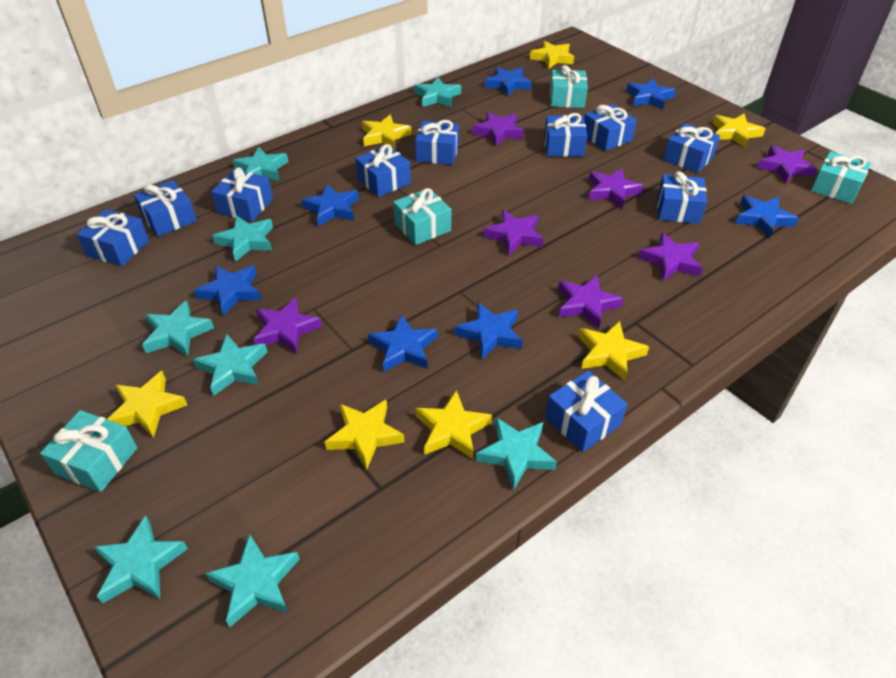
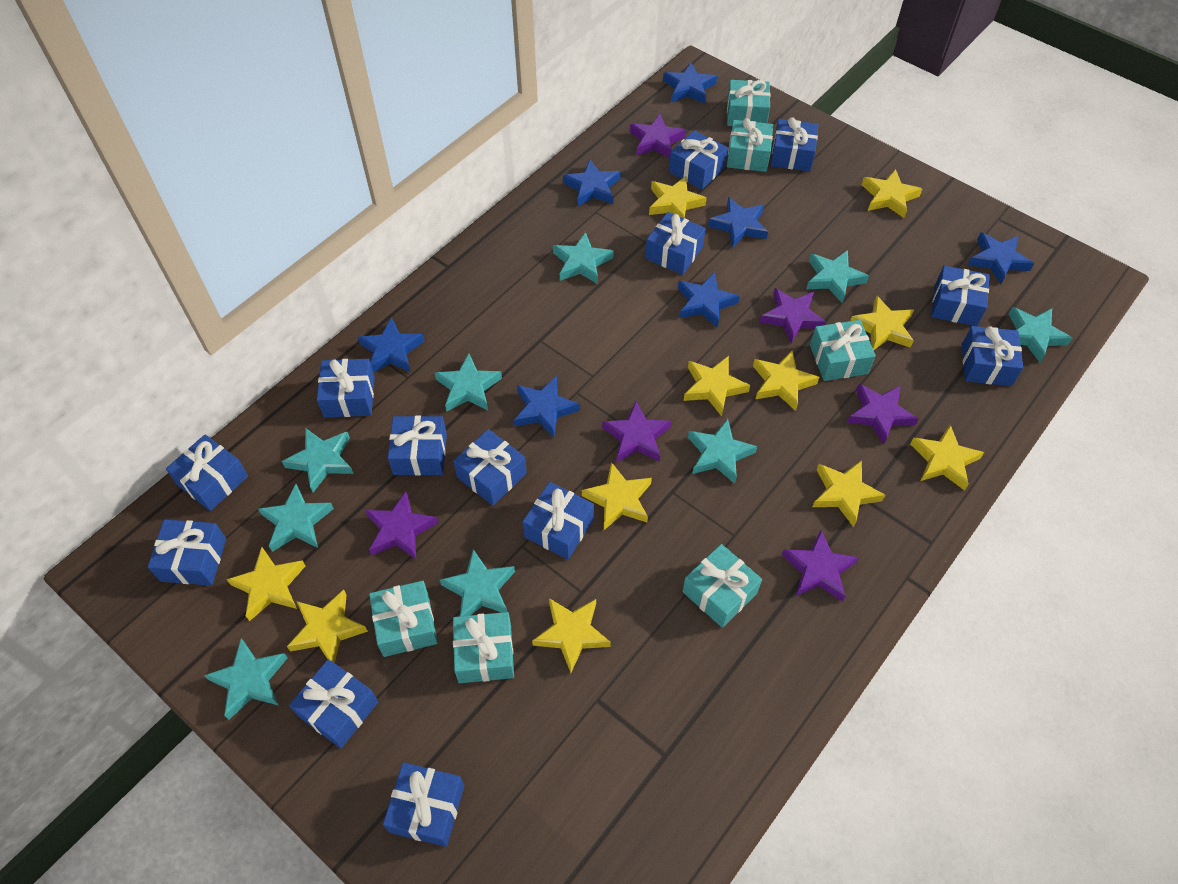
blue gift: [77,209,149,266] [134,180,197,237] [211,168,273,222] [355,144,411,197] [415,120,459,165] [544,113,587,157] [545,371,627,452] [584,104,637,151] [658,171,707,224] [663,123,720,173] = 10 -> [148,520,226,585] [166,434,248,511] [289,659,378,748] [317,359,375,417] [383,763,464,847] [388,416,447,475] [453,429,527,506] [522,482,594,560] [645,212,706,275] [669,130,728,190] [771,117,818,172] [931,266,990,326] [962,326,1023,386] = 13
purple star: [253,297,322,354] [473,112,524,146] [484,210,544,256] [558,275,623,329] [589,168,644,209] [638,233,703,281] [757,145,817,183] = 7 -> [365,491,438,560] [602,401,671,462] [630,114,686,158] [760,288,826,343] [782,530,859,602] [847,384,918,445] = 6
turquoise gift: [40,410,137,492] [393,188,451,245] [550,65,588,108] [811,151,871,204] = 4 -> [369,581,438,657] [453,612,514,683] [682,544,762,628] [727,80,771,126] [727,118,773,172] [810,320,876,381] = 6
turquoise star: [94,515,188,604] [142,300,214,357] [193,334,267,396] [206,534,300,627] [212,215,273,262] [232,147,288,181] [414,77,461,107] [476,417,557,490] = 8 -> [204,638,288,720] [258,484,334,552] [282,428,354,492] [435,353,502,412] [440,549,515,616] [553,232,613,284] [688,419,757,484] [806,250,869,303] [1009,307,1073,362] = 9
yellow star: [107,371,187,438] [325,400,405,470] [362,115,411,149] [415,390,492,459] [530,41,574,69] [578,321,649,381] [713,113,766,148] = 7 -> [226,547,305,621] [287,589,368,663] [532,598,611,673] [582,462,652,530] [649,176,707,218] [684,356,750,416] [753,350,819,411] [813,460,885,527] [850,295,914,351] [862,169,922,218] [910,425,984,491] = 11

